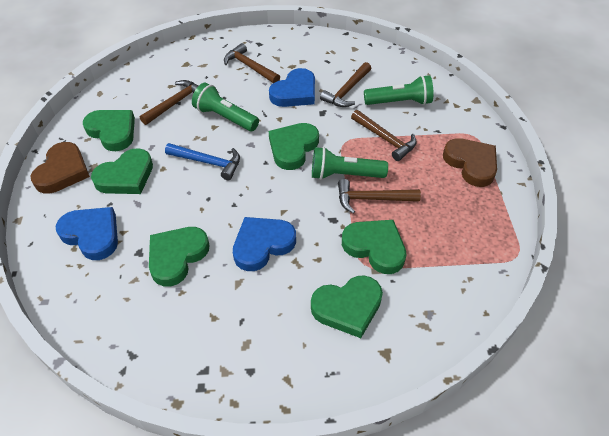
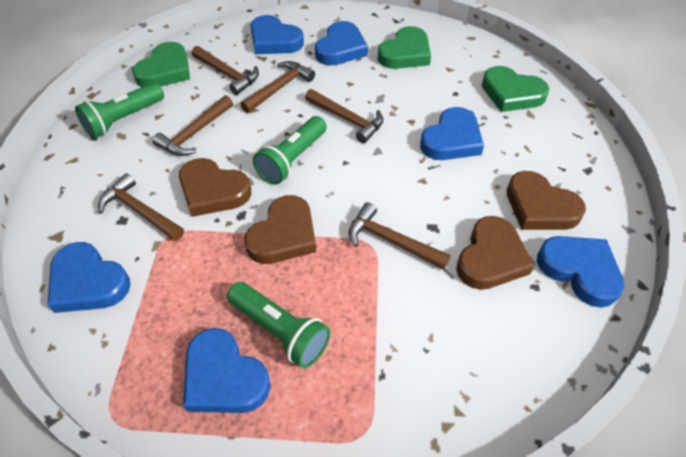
blue hammer: [165,143,240,180] = 1 -> none = 0
blue heart: [55,207,118,260] [233,217,296,271] [269,68,315,107] = 3 -> [48,242,131,313] [183,328,271,413] [250,15,304,54] [315,21,368,66] [420,107,484,160] [537,236,624,308] = 6
brown hammer: [140,80,198,125] [224,43,280,83] [320,62,371,107] [338,179,421,214] [351,110,417,161] = 5 -> [98,173,184,241] [152,95,233,156] [192,46,259,95] [240,61,315,113] [305,89,383,143] [349,202,451,270] = 6
brown heart: [31,142,90,194] [443,138,497,187] = 2 -> [179,158,251,217] [244,195,316,264] [456,216,534,290] [507,171,586,230] = 4
green heart: [83,110,135,151] [91,148,153,194] [149,227,209,286] [269,123,319,170] [311,275,383,338] [342,220,407,274] = 6 -> [132,42,190,87] [378,26,431,69] [482,66,549,112] = 3

